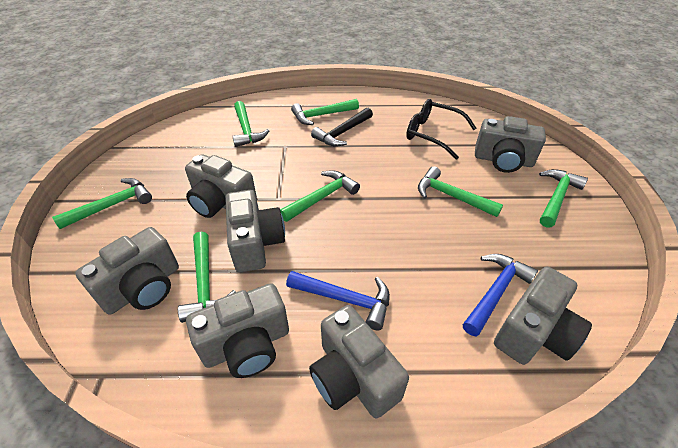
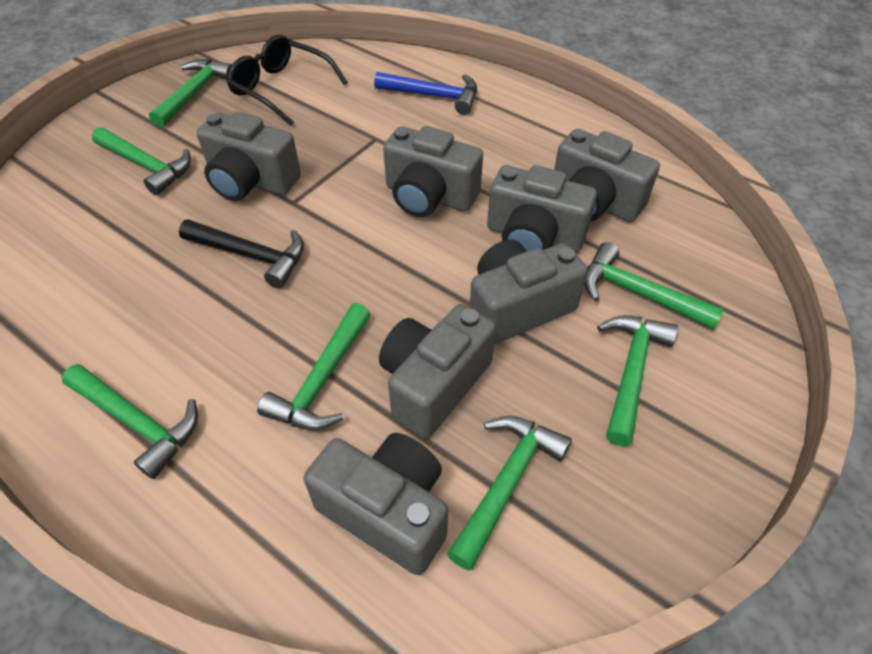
blue hammer: [286,271,390,330] [463,254,538,336] = 2 -> [374,72,477,115] = 1

